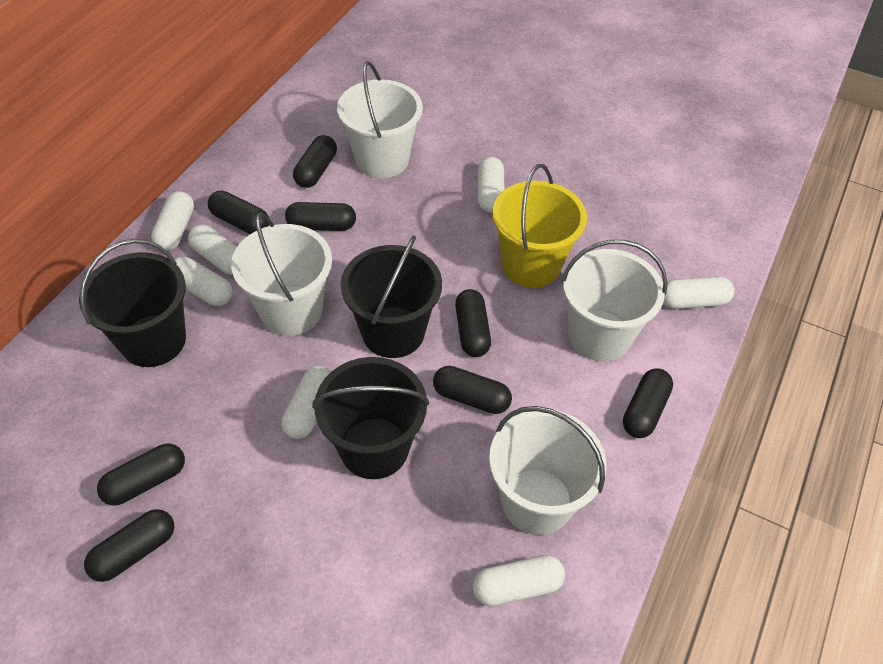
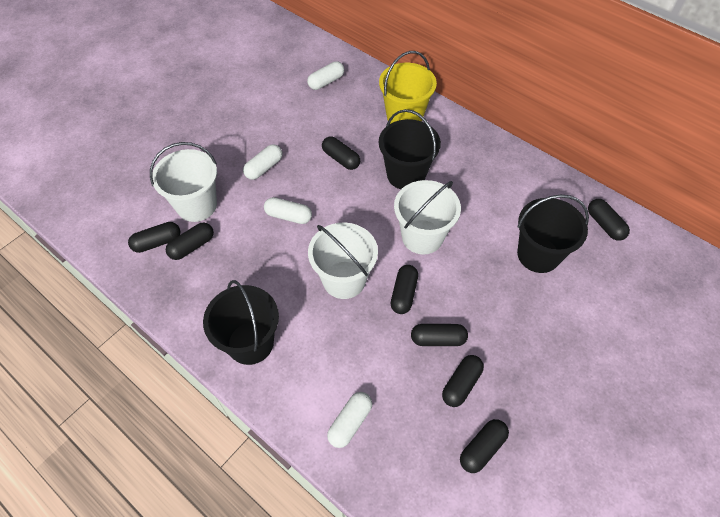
white bucket: [231,212,332,336] [337,61,423,178] [489,406,606,535] [561,240,668,362] = 4 -> [150,142,217,222] [308,223,378,299] [394,180,461,255] = 3
white capsule: [151,191,194,251] [174,257,233,306] [188,225,237,275] [281,365,331,439] [472,555,565,607] [478,157,504,213] [663,277,734,309] = 7 -> [243,144,282,180] [264,197,312,224] [307,61,344,90] [327,392,372,448] = 4

